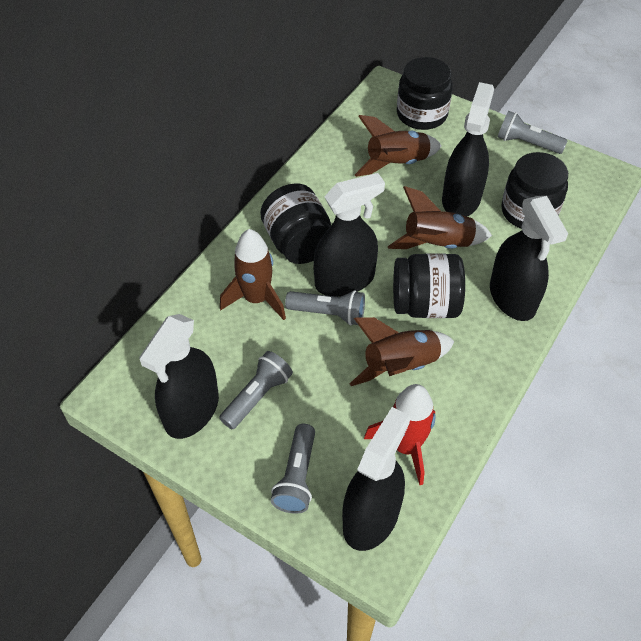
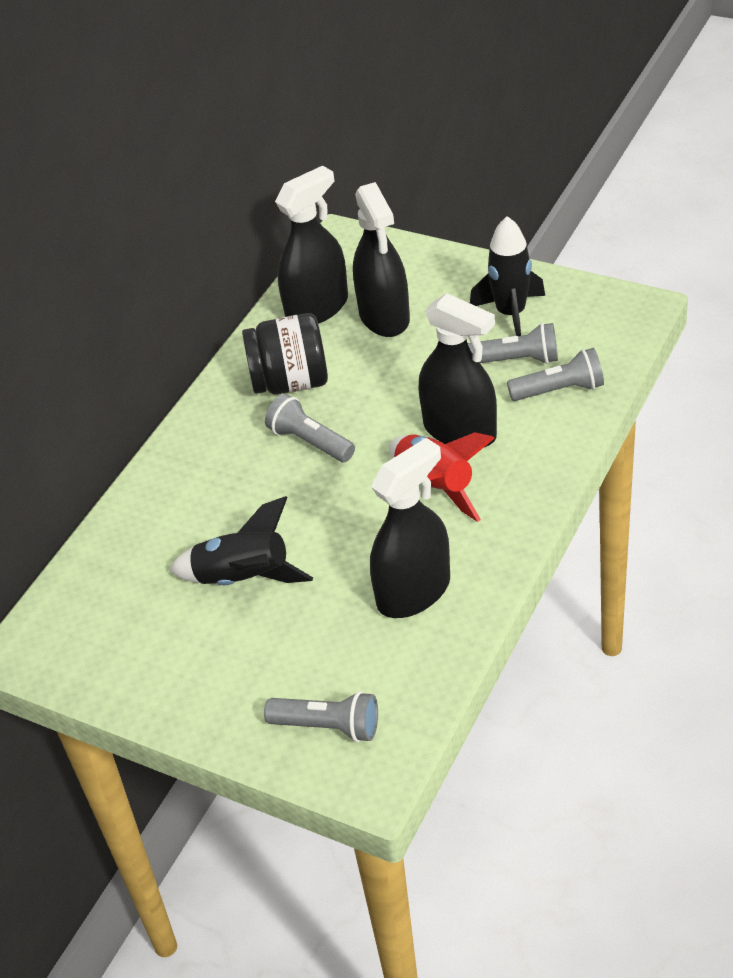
black jar: [260,183,331,264] [393,254,465,318] [397,57,453,130] [501,152,568,229] = 4 -> [242,313,328,394] = 1
black rocket: none = 0 -> [168,496,313,585] [470,216,545,336] = 2
black spray bottle: [139,314,219,439] [313,173,385,297] [342,407,410,551] [442,82,494,217] [490,196,568,321] = 5 -> [275,166,348,324] [353,182,410,337] [370,438,450,618] [418,293,497,447] = 4
brown rocket: [220,229,286,320] [350,317,454,386] [355,115,442,177] [388,186,492,249] = 4 -> none = 0

